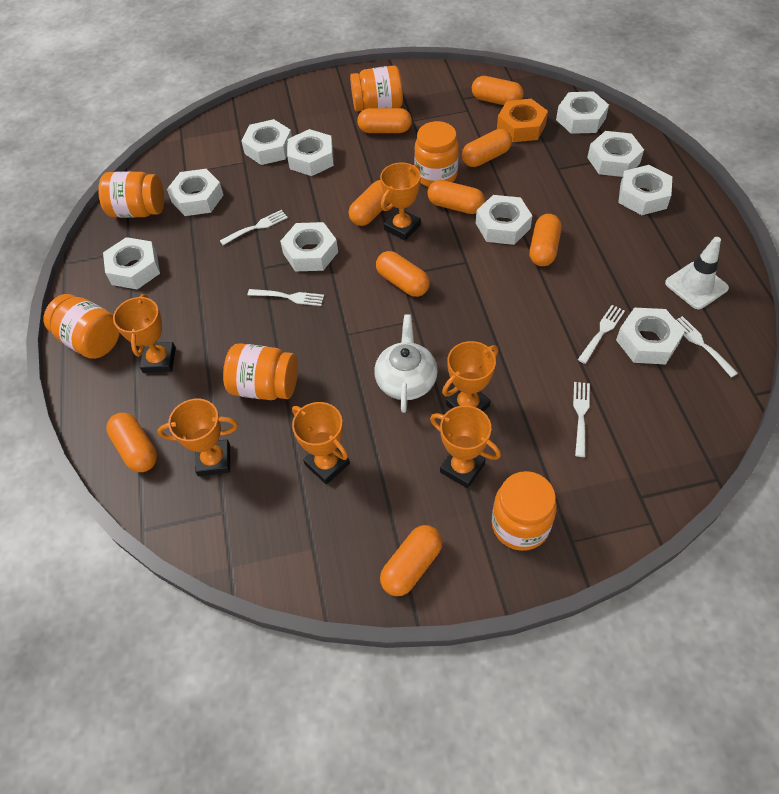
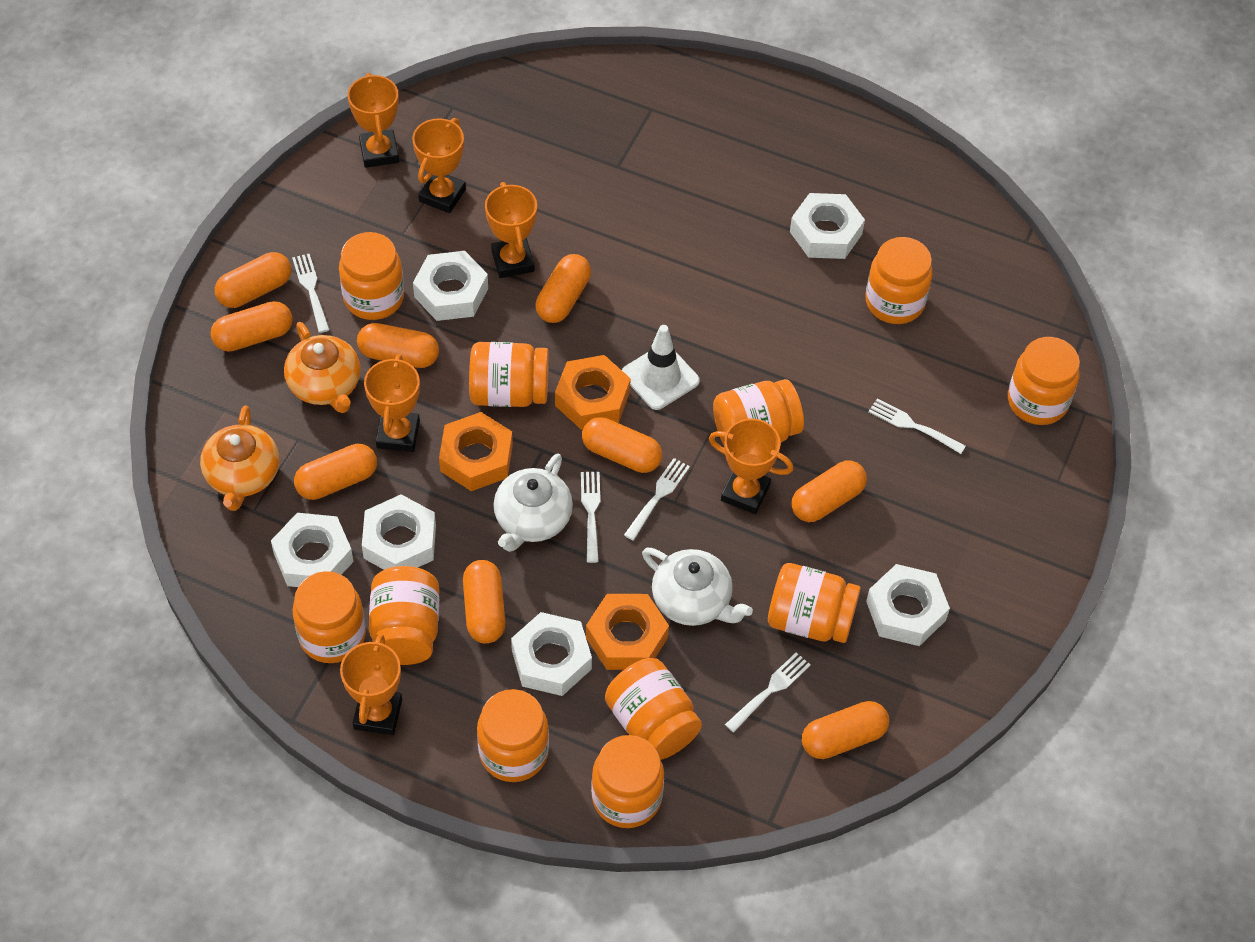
orange jar: [44,294,120,359] [98,171,164,218] [223,343,298,400] [350,66,403,112] [414,121,459,187] [492,471,557,551] = 6 -> [293,571,366,663] [339,232,404,320] [369,566,439,665] [469,342,549,407] [477,689,549,782] [591,735,664,828] [605,658,702,760] [713,379,804,445] [768,563,861,643] [865,237,933,324] [1008,337,1080,425] = 11
orange nut: [497,99,548,142] = 1 -> [439,412,513,491] [555,355,631,430] [586,594,669,670] = 3
orange teapot: none = 0 -> [200,406,279,511] [284,322,361,413] = 2
white nut: [103,237,160,289] [167,169,223,216] [241,119,292,165] [280,222,338,271] [287,129,334,176] [476,195,532,245] [556,91,609,134] [587,131,644,177] [616,308,685,365] [618,165,672,215] = 10 -> [271,513,354,587] [362,494,436,570] [413,251,488,321] [511,612,592,696] [790,193,865,259] [866,564,950,646] = 6
white teapot: [374,314,438,413] = 1 -> [493,454,573,552] [642,548,753,626] = 2

